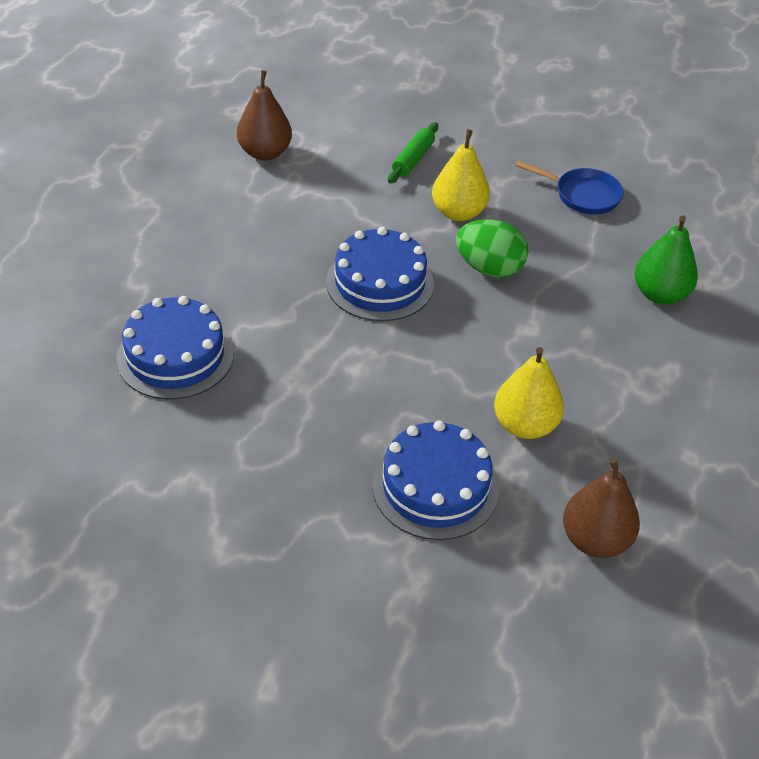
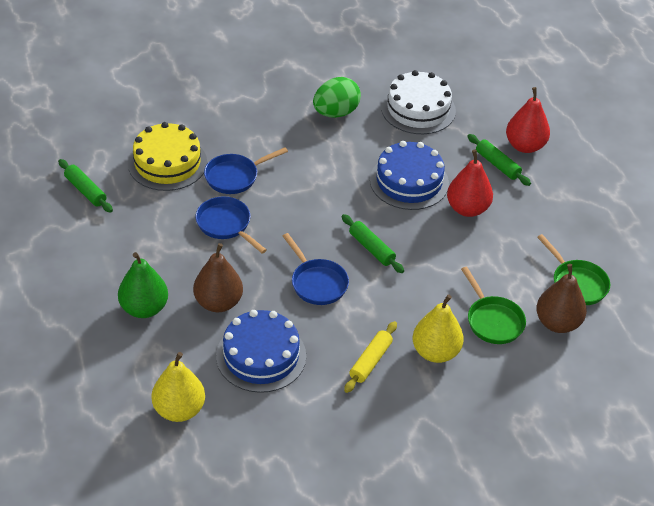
blue cake: [116,296,234,399] [326,227,434,321] [372,421,499,540] = 3 -> [216,310,306,393] [370,141,449,210] = 2
blue pan: [515,160,624,215] = 1 -> [195,197,267,254] [204,147,288,194] [283,233,349,305] = 3
green pan: none = 0 -> [461,267,526,344] [537,234,610,305] = 2
green rolling pin: [388,122,438,183] = 1 -> [58,159,113,213] [342,214,404,273] [467,134,531,186] = 3
red pear: none = 0 -> [447,150,493,217] [506,87,550,153] = 2
white cake: none = 0 -> [381,70,456,134] = 1
yellow cake: none = 0 -> [128,122,207,191] = 1
yellow rolling pin: none = 0 -> [344,321,397,393] = 1

